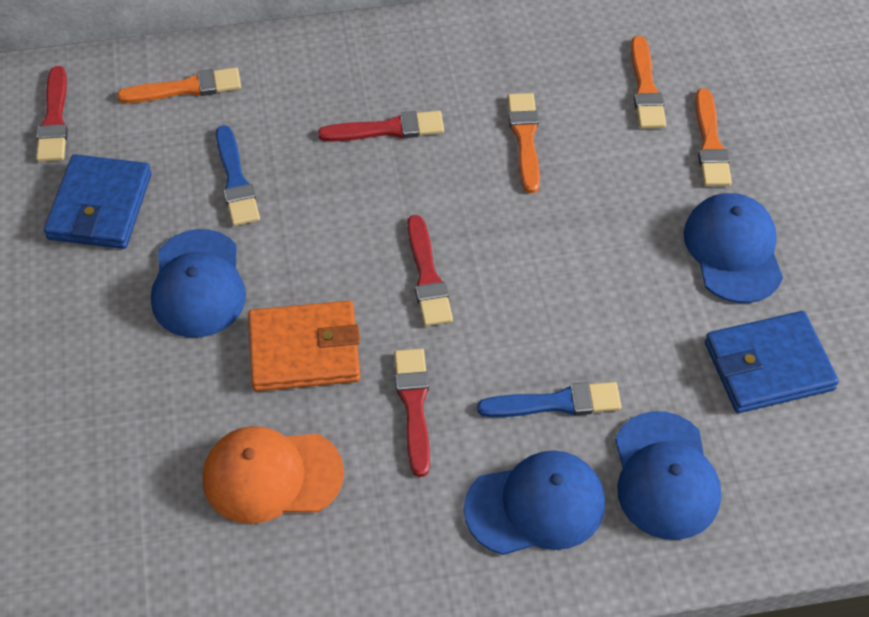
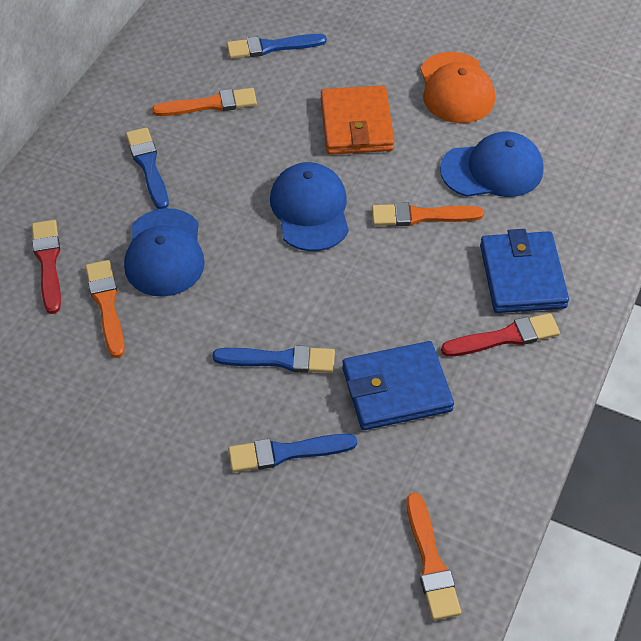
blue brush: [216,125,260,226] [477,382,621,417] = 2 -> [126,127,169,209] [212,345,335,373] [227,34,327,59] [228,434,357,472] = 4
blue cap: [151,229,246,338] [464,450,605,555] [615,411,721,540] [683,193,783,303] = 4 -> [124,208,205,297] [270,162,349,251] [440,131,543,197] = 3
red brush: [36,66,68,162] [318,111,444,142] [394,348,430,477] [407,215,453,326] = 4 -> [32,220,61,314] [441,313,560,356] = 2

